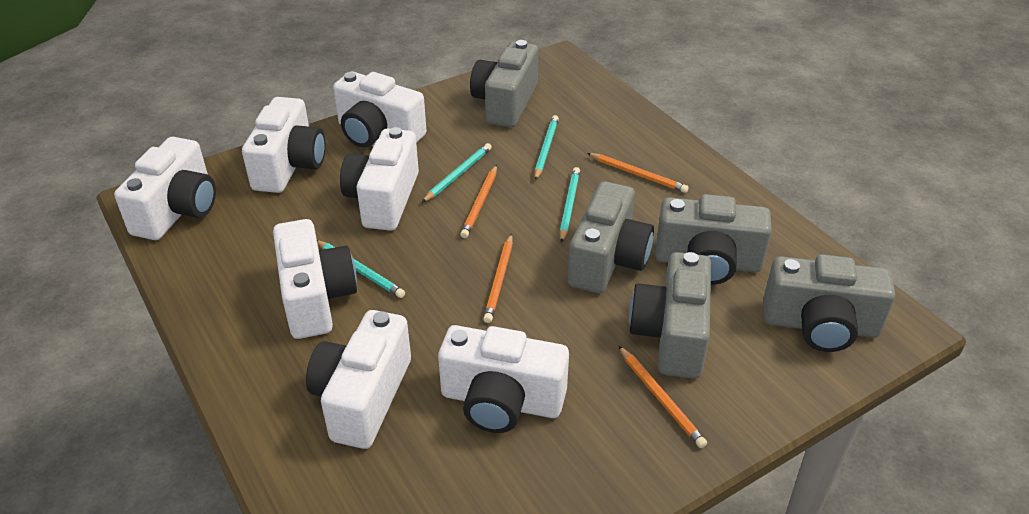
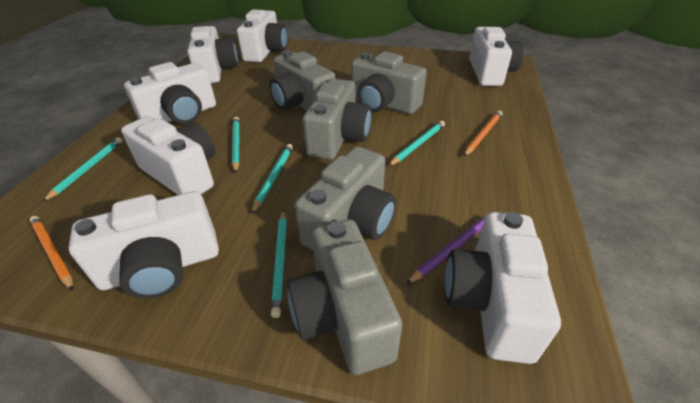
orange pencil: [460,165,497,238] [483,234,513,323] [587,153,689,193] [619,346,707,448] = 4 -> [29,216,73,291] [464,111,502,156] = 2
purple pencil: none = 0 -> [406,215,486,284] = 1
turquoise pencil: [317,240,405,298] [422,143,492,203] [535,115,559,180] [560,167,580,243] = 4 -> [42,137,122,202] [232,117,240,173] [252,144,293,213] [271,210,287,318] [388,121,445,166] = 5

